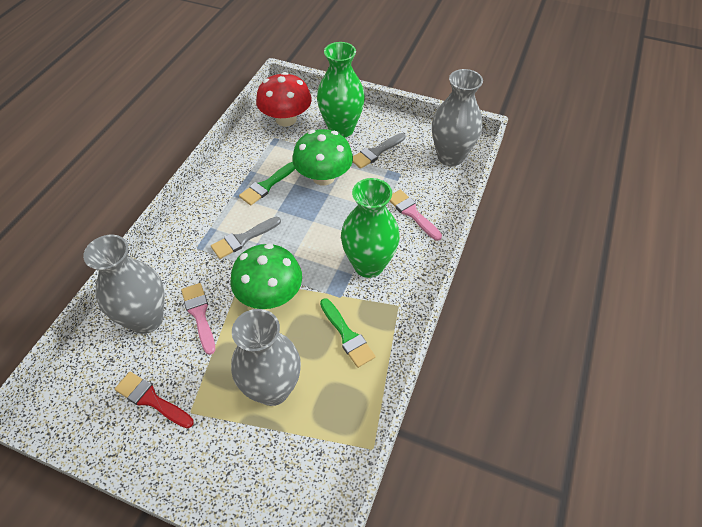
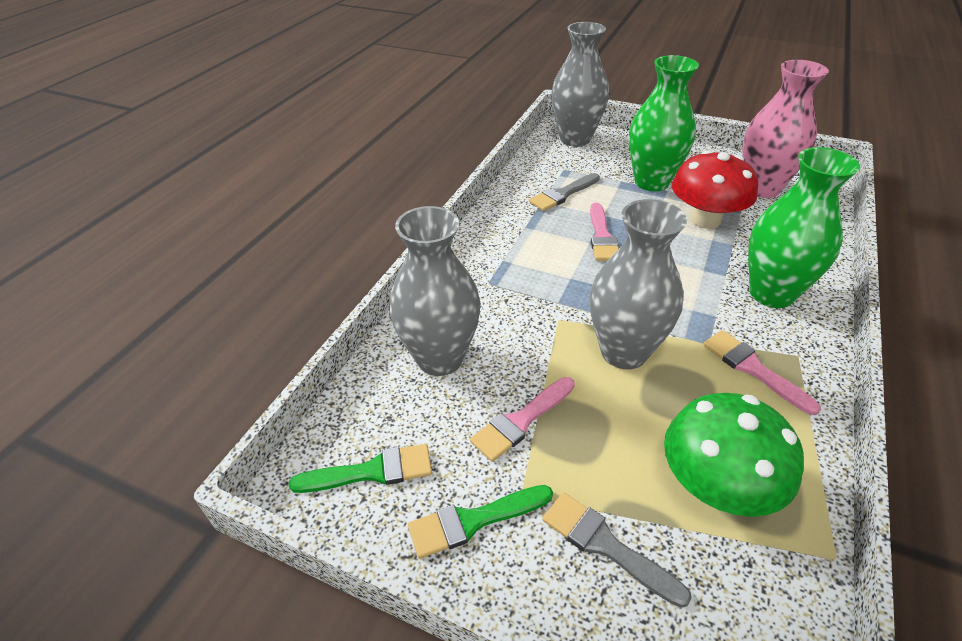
green mushroom: [230,244,302,309] [292,129,353,186] = 2 -> [664,393,804,517] = 1
pink brush: [181,283,215,355] [390,190,442,241] = 2 -> [470,377,575,462] [590,203,619,261] [703,330,821,415] = 3
pink vase: none = 0 -> [743,60,829,198] = 1
red brush: [115,372,194,428] = 1 -> none = 0

